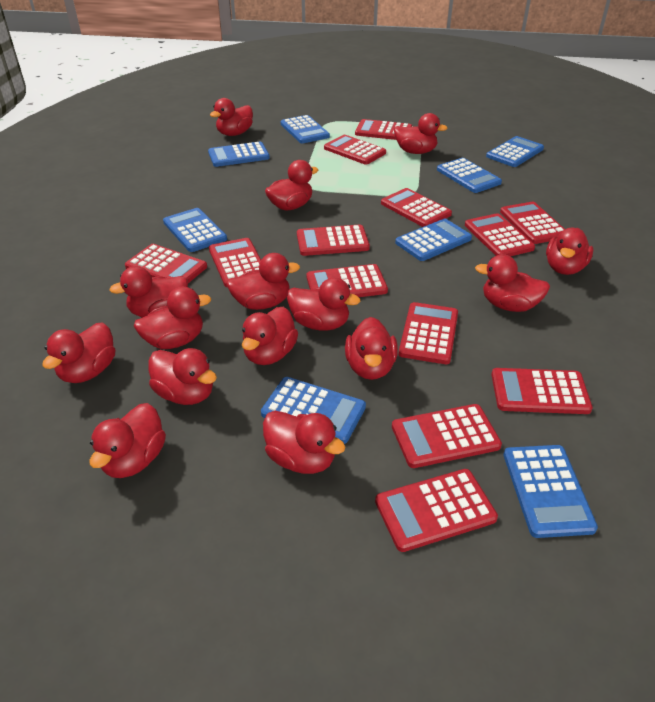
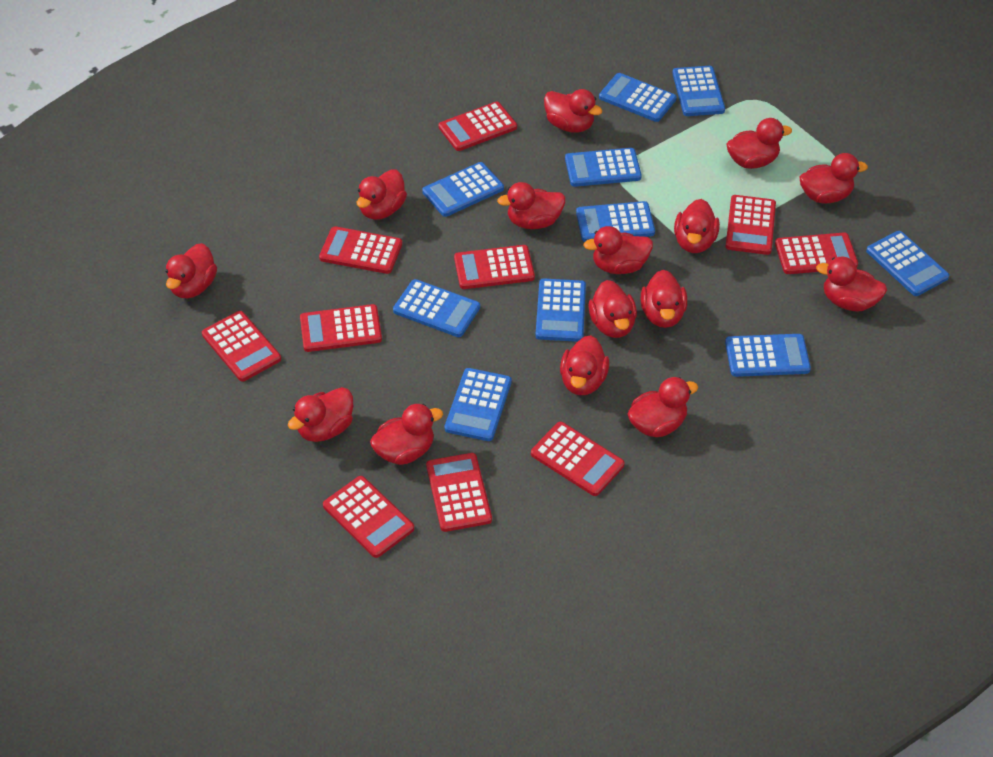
blue calculator: [163,208,227,252] [208,141,270,167] [261,377,366,444] [281,115,330,143] [395,219,472,261] [437,158,502,193] [486,136,544,167] [503,445,598,538] = 8 -> [393,279,480,337] [422,162,504,217] [445,368,512,441] [535,279,586,342] [565,148,642,187] [576,201,655,242] [599,73,677,122] [672,66,725,116] [725,334,811,377] [866,231,949,296] = 10
red calculator: [125,244,207,283] [209,238,261,287] [297,225,370,256] [306,264,388,297] [324,135,386,165] [355,119,412,140] [375,469,498,552] [381,188,452,227] [392,404,502,468] [399,302,458,364] [465,213,535,256] [491,368,593,414] [500,202,565,244] = 13 -> [202,311,281,382] [300,304,382,352] [319,226,402,274] [323,476,414,558] [426,453,492,532] [439,102,517,151] [454,245,535,289] [531,422,625,496] [726,195,776,255] [775,232,858,274] = 10

